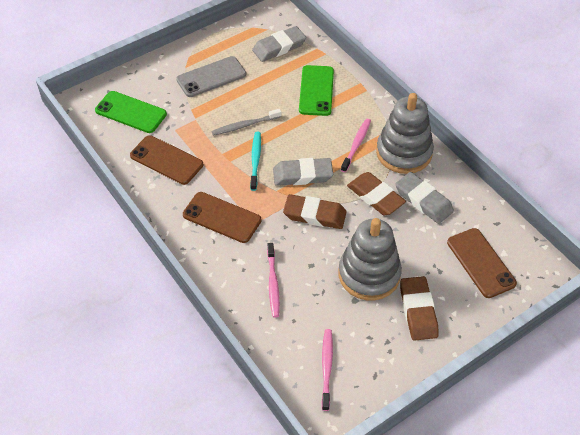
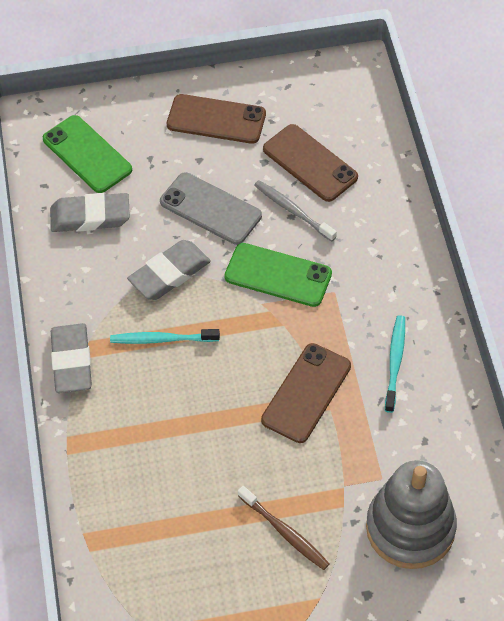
brown eraser: [283,194,347,229] [347,172,406,215] [400,276,439,341] = 3 -> none = 0
brown toothbrush: none = 0 -> [238,486,330,570] = 1
grey stacking toy: [339,218,402,301] [376,93,434,174] = 2 -> [366,460,457,569] = 1
pink toothbrush: [267,243,280,317] [322,329,333,411] [341,119,371,173] = 3 -> none = 0
turquoise toothbrush: [250,132,261,191] = 1 -> [110,329,220,344] [385,315,405,413] = 2

